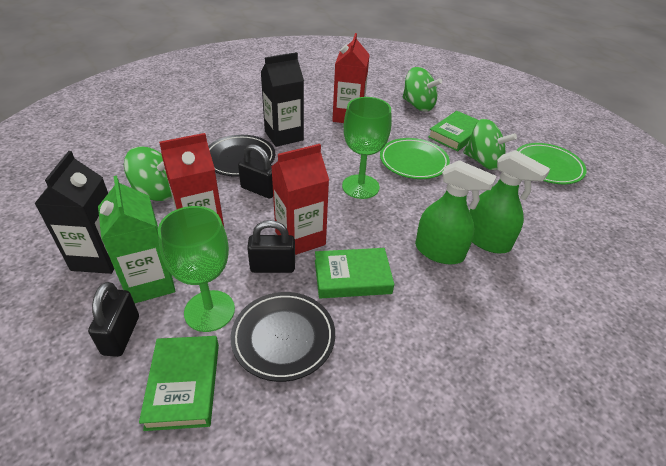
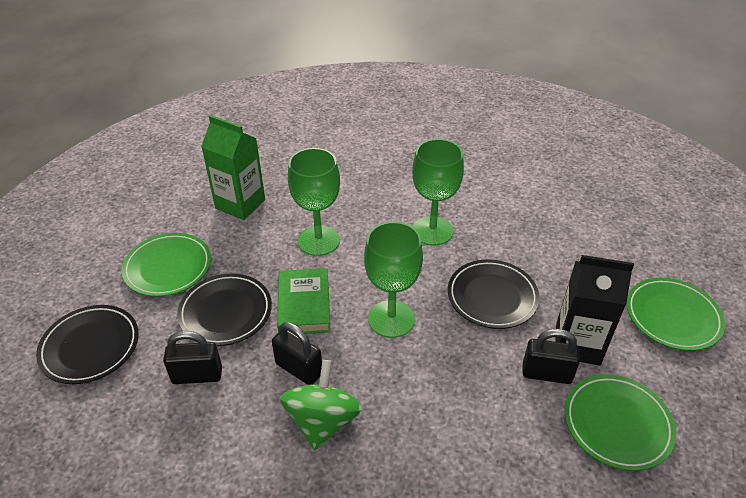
black carton: [34,151,114,274] [261,52,304,147] = 2 -> [555,255,634,366] = 1
black plate: [208,135,275,177] [231,292,335,382] = 2 -> [36,305,139,384] [177,274,272,346] [448,259,539,329] = 3
green book: [139,336,219,431] [315,248,394,299] [428,111,479,151] = 3 -> [277,268,331,334] = 1
green goblet: [158,206,235,332] [342,97,392,199] = 2 -> [288,148,340,256] [364,222,423,338] [412,139,464,246] = 3
green plate: [380,138,450,179] [516,143,587,184] = 2 -> [122,233,211,297] [565,374,676,471] [626,278,725,351] = 3
green spinning top: [124,147,172,201] [403,67,442,111] [463,119,517,170] = 3 -> [280,360,362,450] = 1
green spray bottle: [415,160,496,264] [470,150,550,254] = 2 -> none = 0
red carton: [159,133,224,226] [271,144,329,255] [332,33,370,123] = 3 -> none = 0

